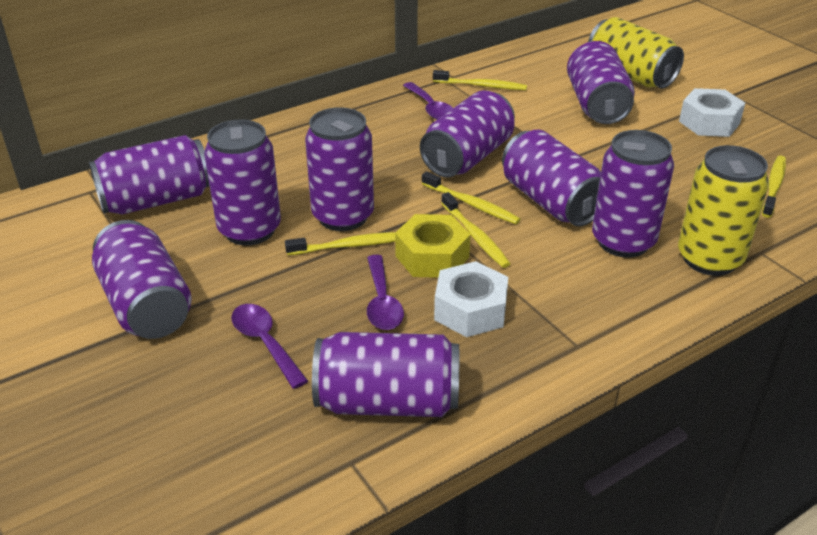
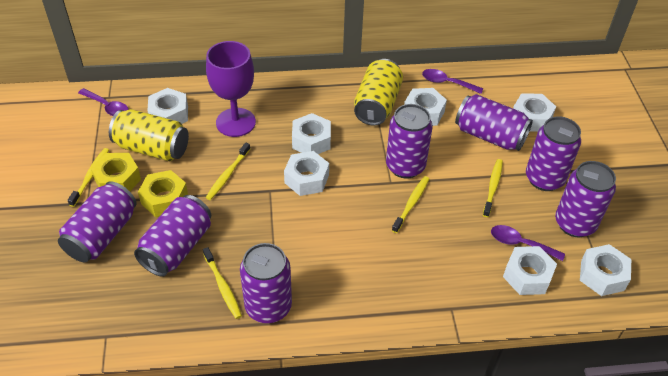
purple can: [89,135,209,215] [92,220,192,339] [204,119,281,245] [305,107,374,231] [312,332,459,417] [420,90,515,178] [502,129,601,227] [567,41,635,124] [592,130,674,258] = 9 -> [58,181,136,263] [134,195,211,277] [240,243,292,323] [386,104,433,178] [455,94,533,151] [526,117,581,191] [555,161,616,237] = 7
purple goblet: none = 0 -> [206,41,256,137] = 1
white nut: [434,261,508,337] [679,88,745,137] = 2 -> [148,88,188,124] [284,151,329,196] [292,113,331,154] [404,88,447,126] [503,246,557,295] [513,93,556,132] [580,244,631,296] = 7
yellow nut: [395,214,470,278] = 1 -> [91,153,141,191] [138,170,188,217] = 2

